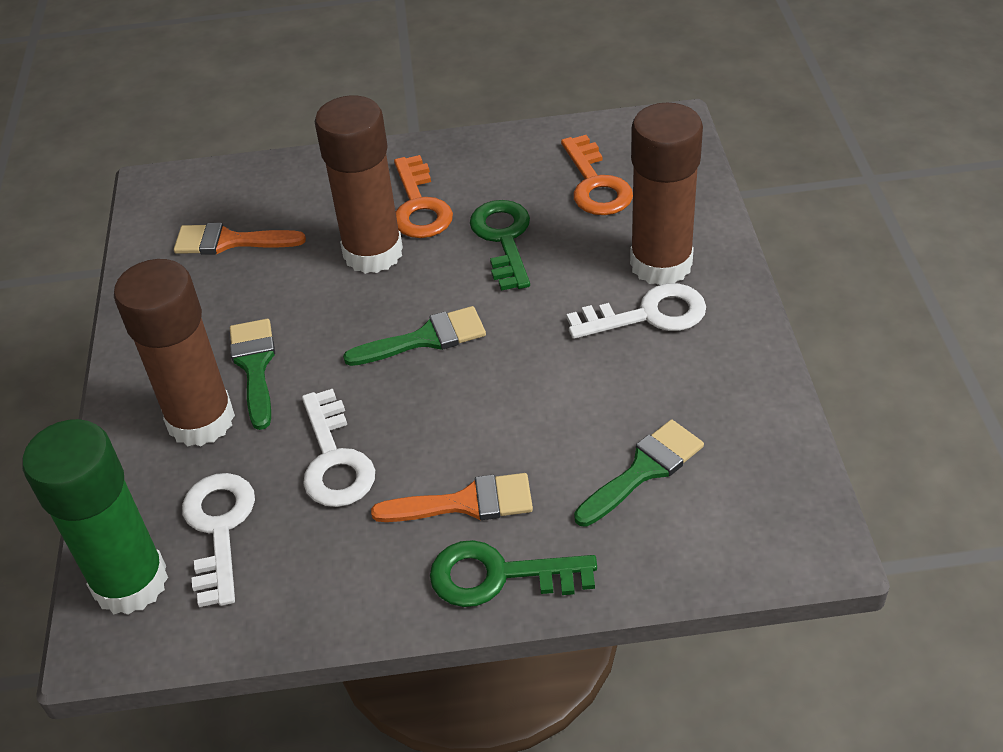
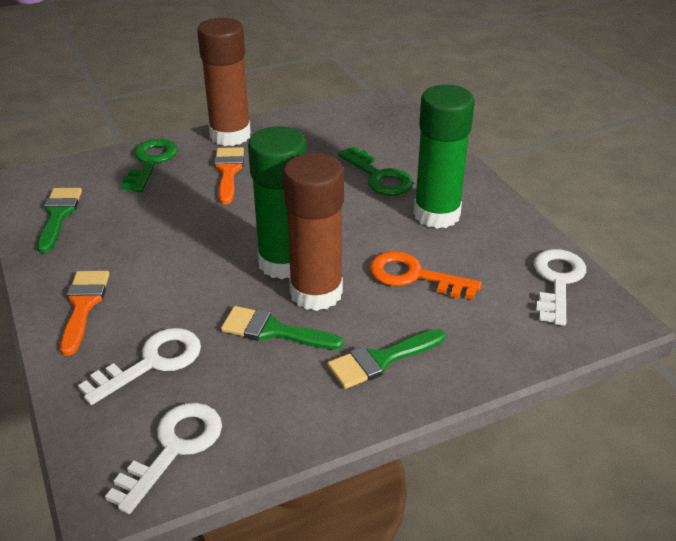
brown glue stick: [114,259,235,446] [315,96,403,274] [630,103,703,285] = 3 -> [197,18,251,146] [283,153,344,311] = 2
green glue stick: [22,419,168,615] = 1 -> [248,126,306,279] [414,85,475,229] = 2
orange key: [394,155,453,238] [561,135,633,215] = 2 -> [369,251,482,299] = 1

